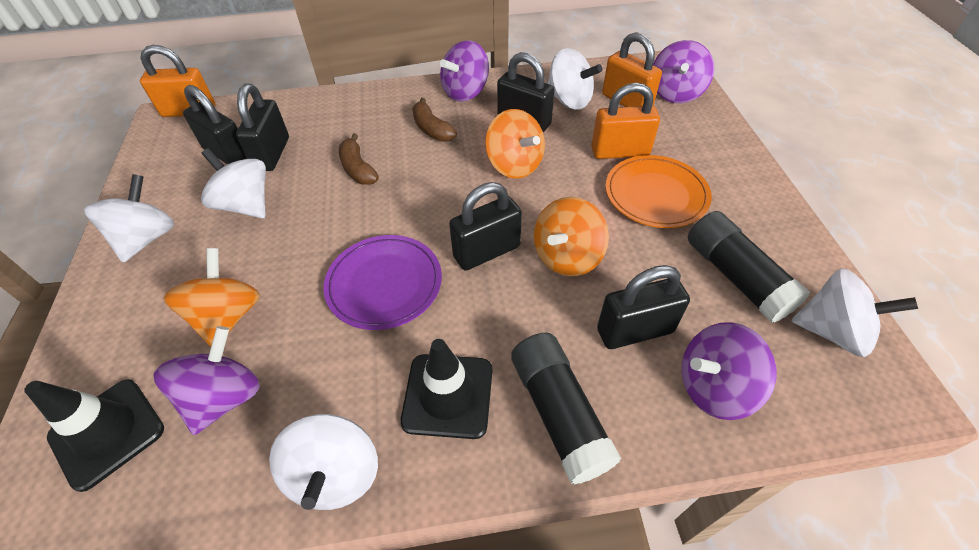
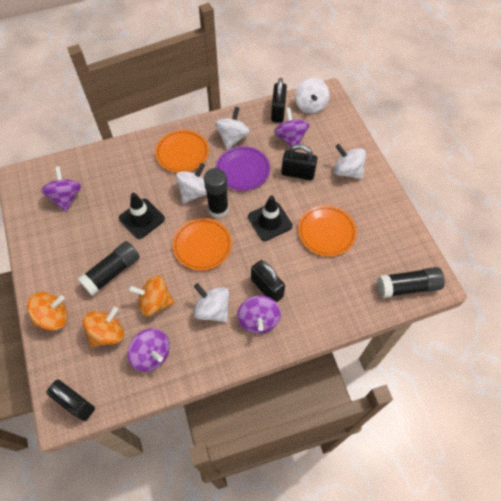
black glue stick: [511,333,621,485] [688,211,810,323] = 2 -> [78,241,140,296] [204,168,229,218] [377,267,445,298] = 3
black padlock: [183,85,247,165] [236,84,289,171] [449,182,522,271] [497,52,555,132] [597,265,690,349] = 5 -> [46,380,95,421] [251,260,285,303] [271,78,287,123] [282,144,318,180] = 4
brown banana: [339,133,379,185] [412,98,457,142] = 2 -> none = 0
orange padlock: [140,45,215,117] [591,83,660,159] [602,32,662,107] = 3 -> none = 0
orange plate: [605,155,712,228] = 1 -> [155,130,209,173] [173,218,232,271] [298,206,357,257] = 3

